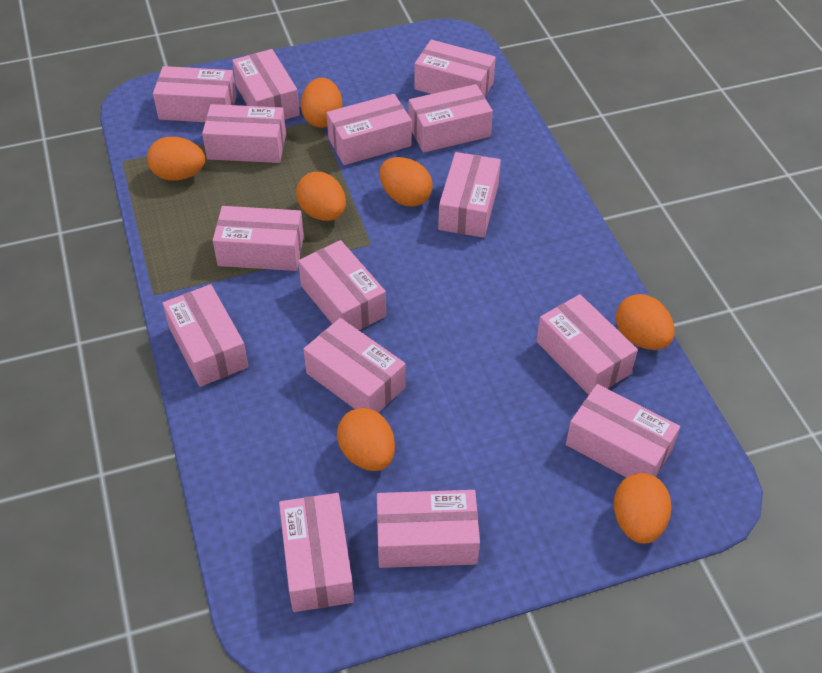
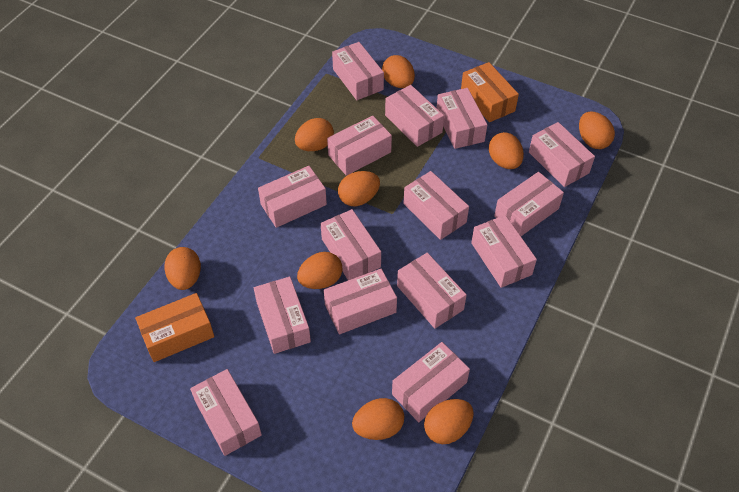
orange box: none = 0 -> [135,293,214,362] [461,62,519,122] = 2
orange egg: [147,137,205,181] [296,172,346,221] [301,78,342,128] [337,408,395,471] [379,157,433,207] [614,473,671,544] [616,294,675,350] = 7 -> [164,247,201,290] [295,118,334,151] [297,252,343,289] [338,171,380,206] [352,398,404,440] [382,55,415,88] [424,399,474,444] [489,132,524,169] [579,112,615,149] = 9

